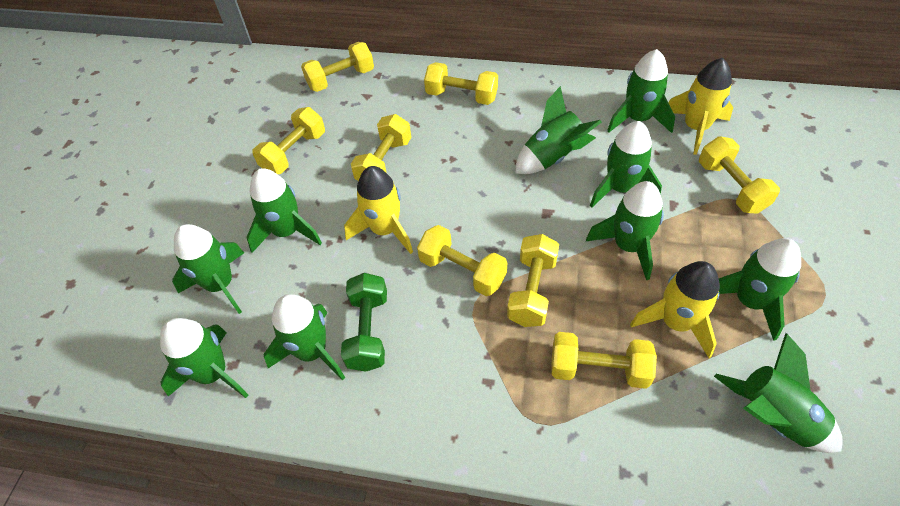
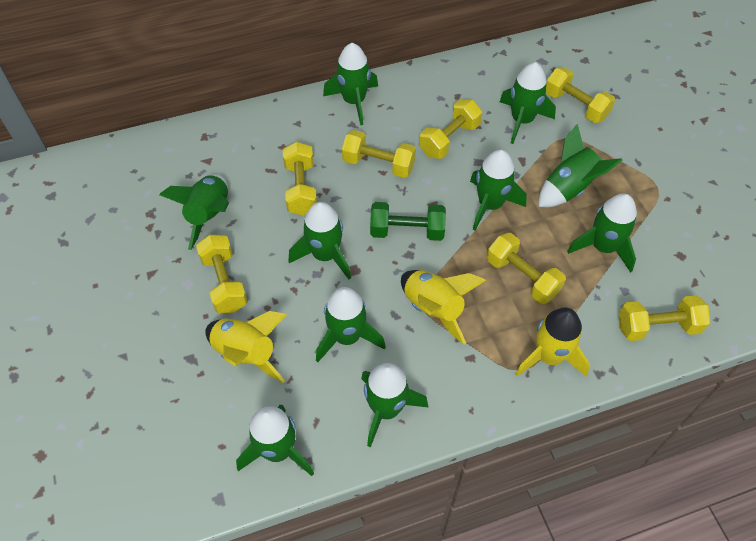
yellow dumbbell: [252,107,325,174] [301,42,374,92] [351,114,411,181] [417,225,507,296] [424,62,498,105] [507,234,559,327] [551,332,657,389] [699,136,780,214] = 8 -> [196,235,248,313] [283,142,317,215] [342,130,416,178] [419,99,482,159] [487,233,566,304] [546,67,615,123] [619,295,710,341] = 7

